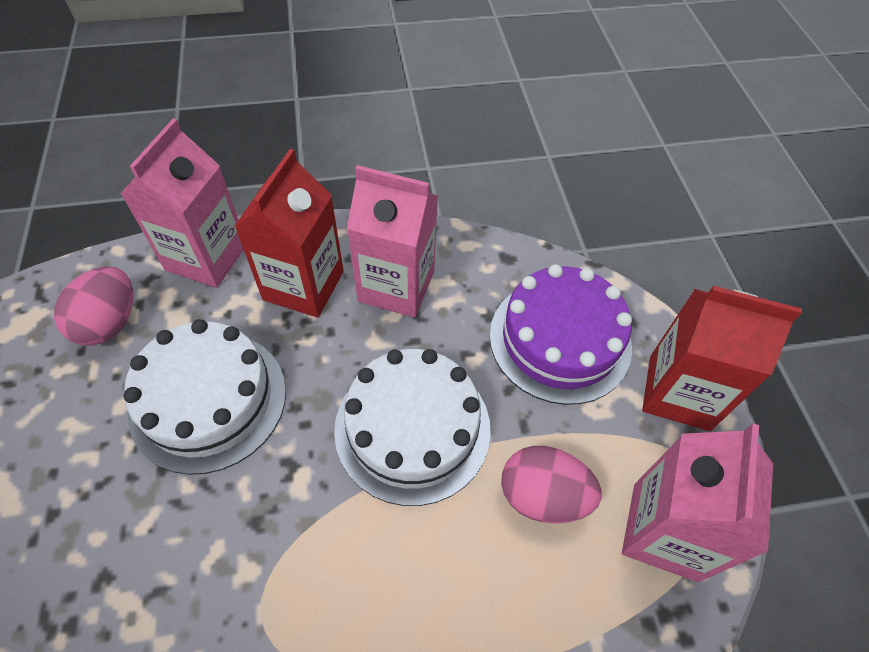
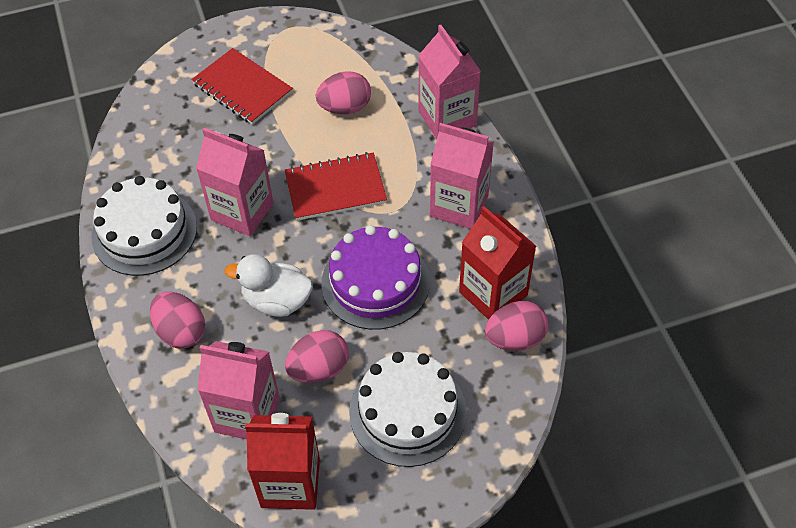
pink carton: [120,119,244,288] [347,165,438,318] [622,423,773,582] = 3 -> [196,128,274,236] [197,341,280,440] [418,25,481,139] [430,123,494,229] = 4
pink egg: [54,266,133,346] [501,446,602,524] = 2 -> [150,291,205,349] [285,330,349,383] [316,71,371,114] [485,301,548,351] = 4
red notebook: none = 0 -> [192,48,293,125] [285,152,387,221] = 2
white duck: none = 0 -> [224,254,313,317] = 1

